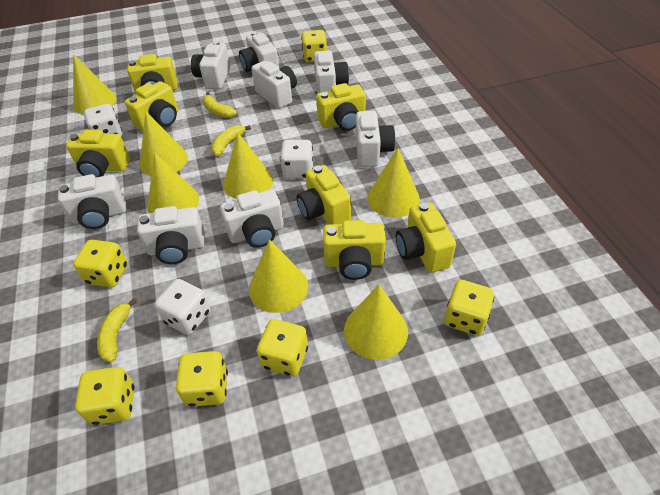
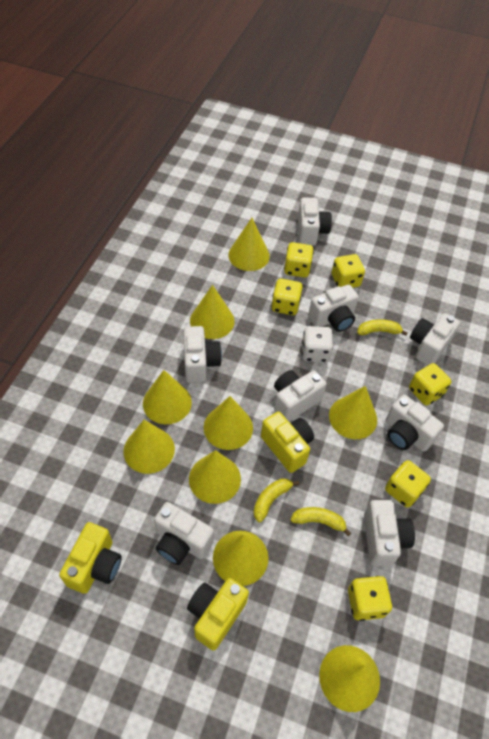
white dice: [84,104,122,136] [155,279,210,335] [280,140,313,179] = 3 -> [302,326,333,362] = 1
yellow camera: [66,130,130,177] [125,81,178,131] [127,54,178,93] [297,165,351,225] [316,83,366,131] [323,220,386,280] [396,202,456,273] = 7 -> [59,522,122,594] [187,578,249,651] [261,412,314,473] = 3
yellow cone: [73,54,117,115] [140,111,188,176] [148,153,199,213] [223,132,273,199] [249,239,308,313] [344,284,408,360] [368,148,420,218] = 7 -> [123,420,175,474] [143,370,192,424] [189,450,241,504] [190,285,234,339] [204,396,253,450] [213,531,269,586] [228,218,270,271] [319,645,380,712] [329,386,377,439] = 9

